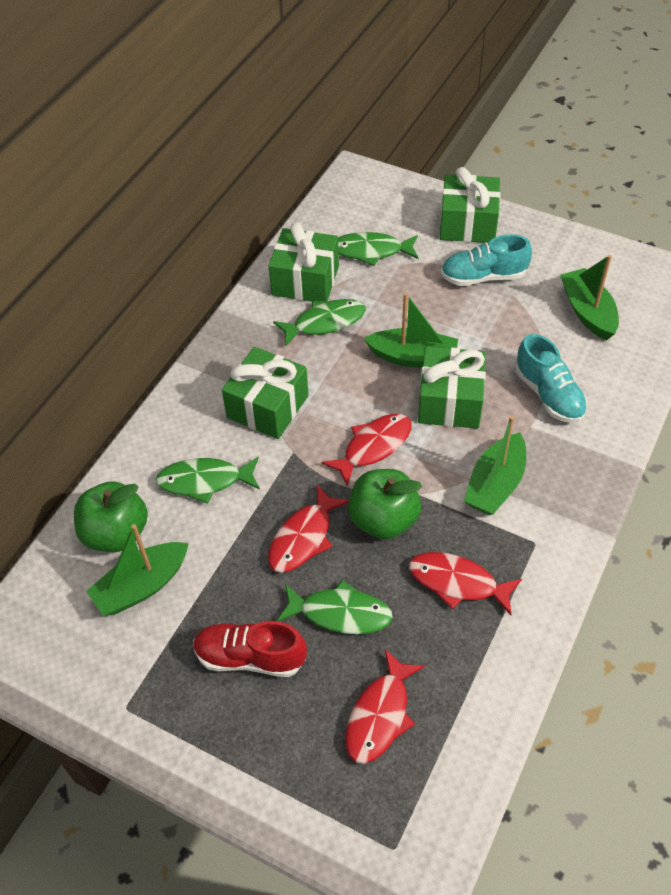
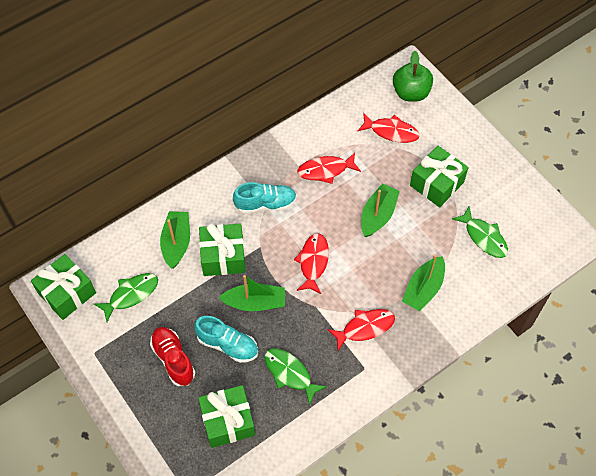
green apple: [74,481,148,552] [348,469,422,539] = 2 -> [393,51,433,102] = 1
green fish: [156,457,260,504] [273,299,366,347] [277,580,393,634] [338,232,419,266] = 4 -> [94,273,158,322] [265,348,327,405] [452,206,508,258] = 3

